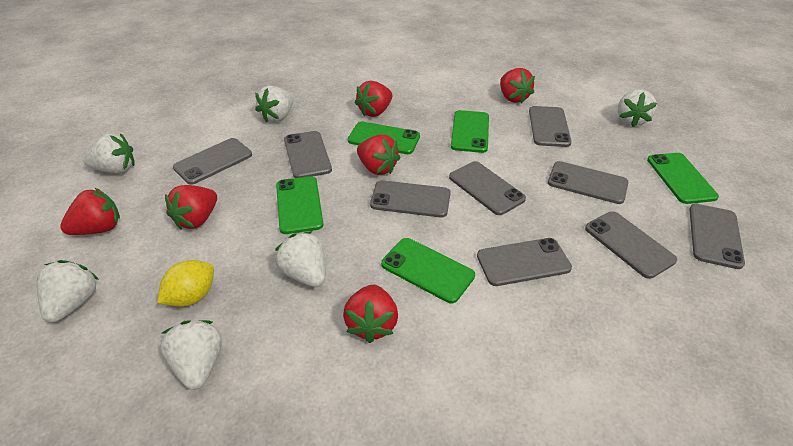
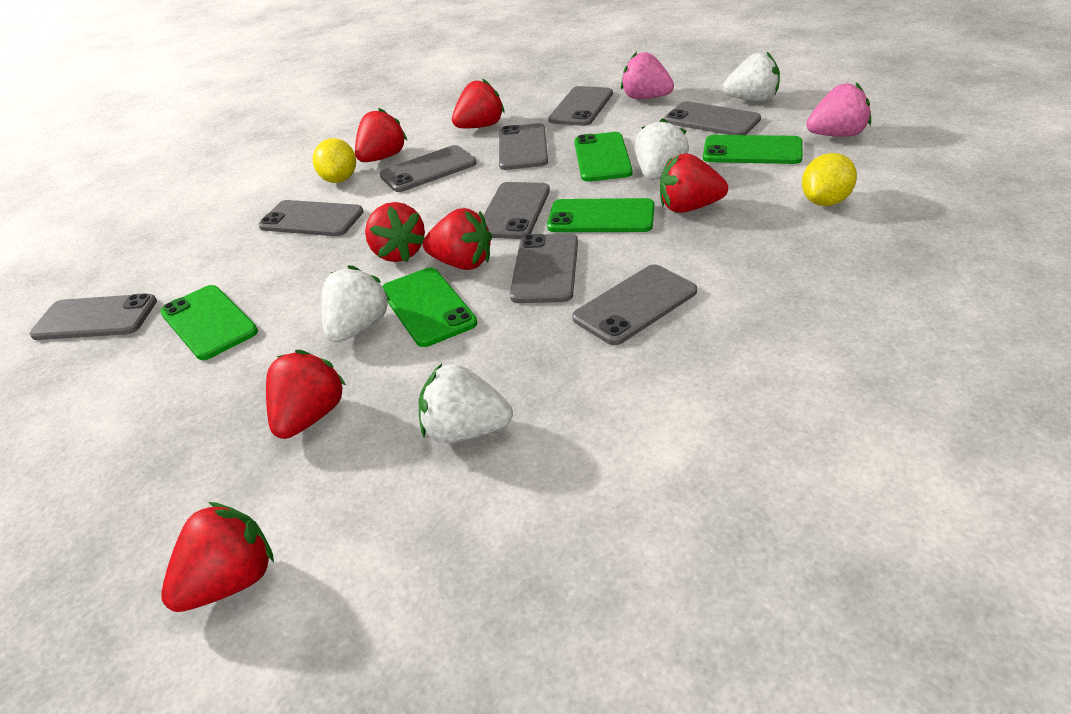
pink strawberry: none = 0 -> [621,52,674,99] [806,82,871,137] = 2
red strawberry: [60,188,120,235] [165,185,217,229] [343,285,398,343] [355,81,392,117] [357,135,401,175] [500,68,535,104] = 6 -> [161,502,274,612] [266,350,346,439] [355,108,407,162] [365,202,425,262] [423,208,492,270] [452,78,505,128] [660,153,728,213] = 7
white strawberry: [37,260,99,322] [83,133,135,173] [160,320,222,390] [255,86,293,122] [275,231,325,287] [617,90,657,127] = 6 -> [321,265,391,343] [419,364,513,443] [635,118,689,180] [723,52,780,101] = 4
yellow lemon: [157,260,214,307] = 1 -> [313,138,356,183] [802,153,857,206] = 2

